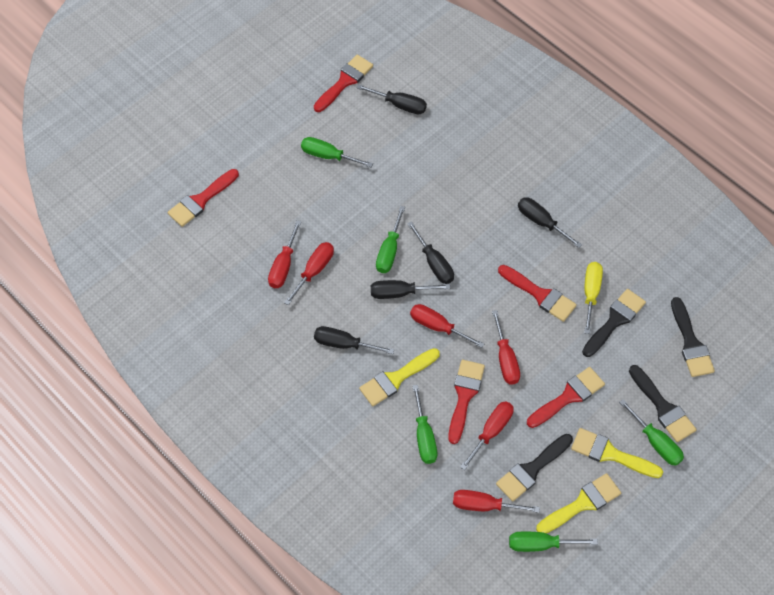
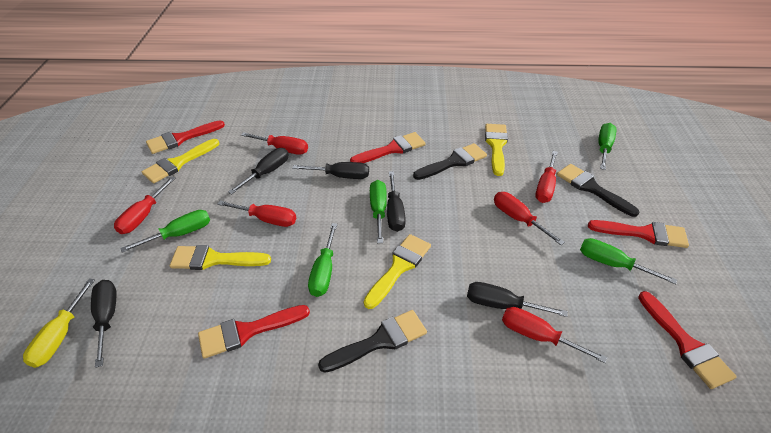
black brush: [496,434,573,502] [582,289,646,357] [629,365,697,442] [671,297,715,377] = 4 -> [318,310,427,373] [413,143,487,180] [557,164,639,217] = 3
yellow brush: [359,348,440,406] [536,473,621,533] [571,428,663,478] = 3 -> [142,139,219,183] [170,245,271,270] [364,234,431,309] [485,124,508,176] = 4

